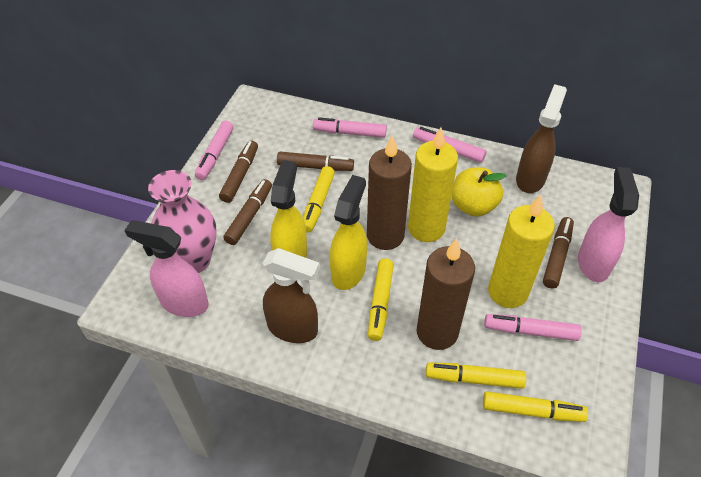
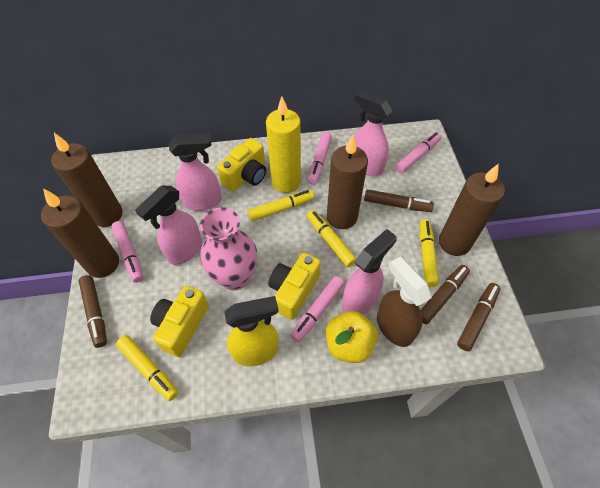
brown candle: [367,135,412,250] [417,238,475,350] = 2 -> [41,189,119,278] [51,133,123,227] [327,135,368,229] [439,164,505,256] = 4
brown spray bottle: [263,248,320,343] [516,84,567,193] = 2 -> [377,256,432,347] = 1
pink spray bottle: [124,220,209,317] [578,167,639,282] = 2 -> [135,186,202,265] [169,133,222,211] [342,229,397,315] [354,90,392,176] = 4
yellow camera: none = 0 -> [150,286,209,357] [217,138,266,191] [268,253,321,320] = 3
yellow candle: [408,128,458,242] [488,195,555,308] = 2 -> [266,96,301,193] = 1
yellow spray bottle: [270,160,307,258] [330,175,367,290] = 2 -> [224,296,279,366] = 1

